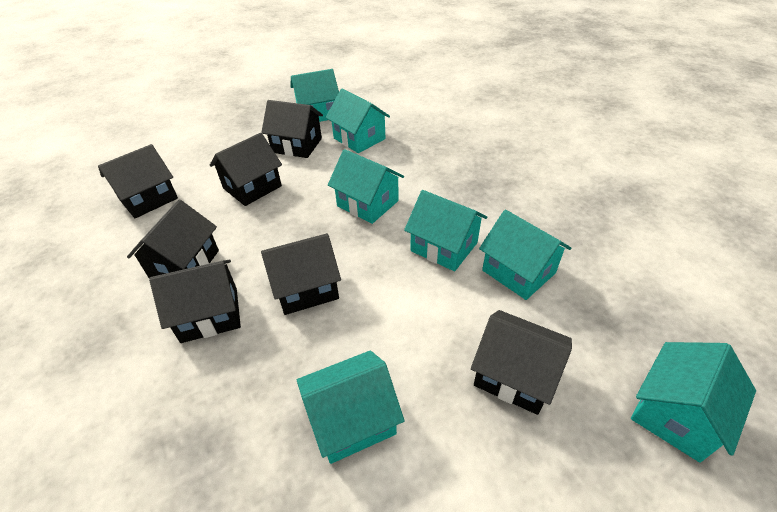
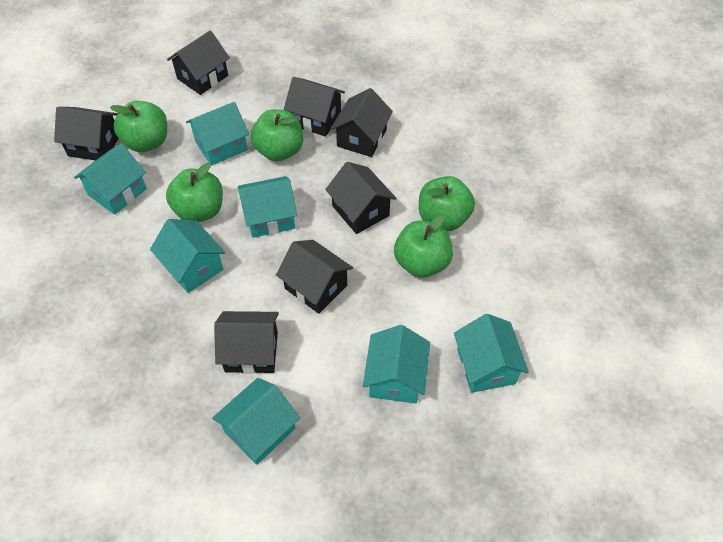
green apple: none = 0 -> [110,101,167,152] [166,163,223,222] [250,109,303,161] [394,214,453,278] [419,176,475,231] = 5

